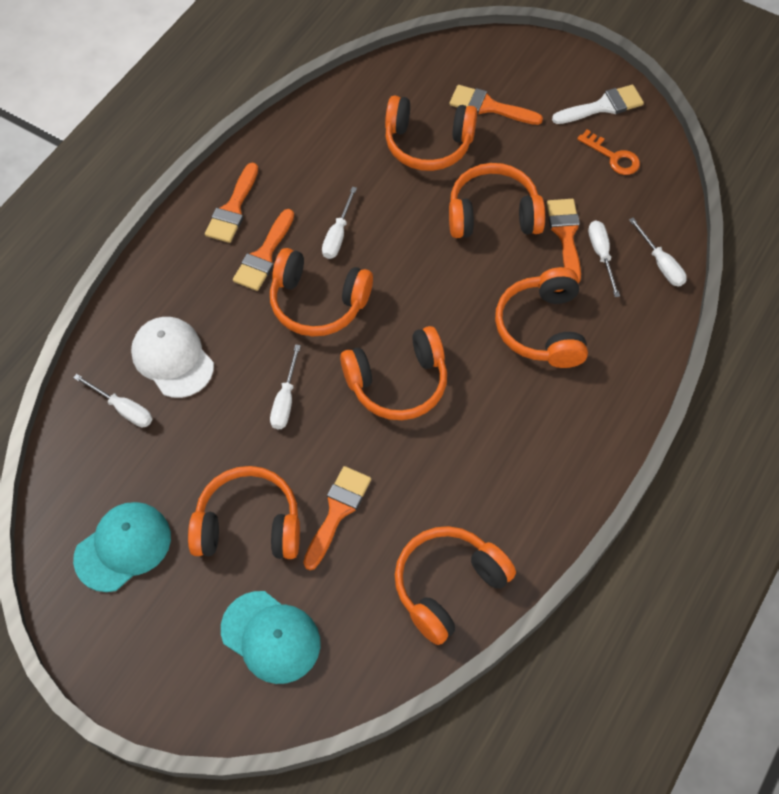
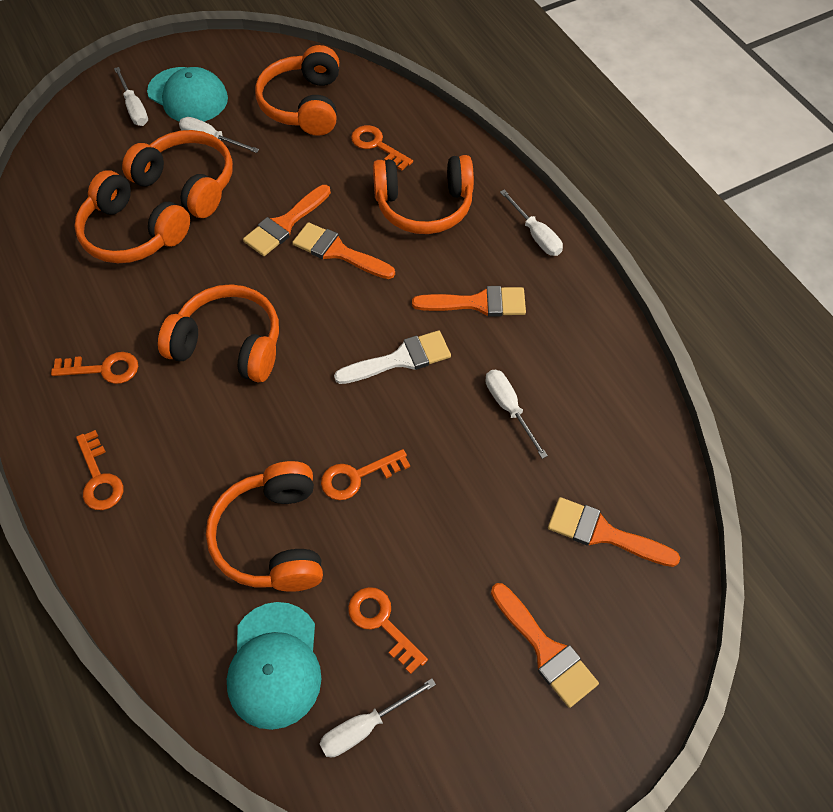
orange headphones: [188,466,300,559] [270,248,373,336] [340,326,447,420] [385,96,477,171] [395,526,516,645] [449,163,545,238] [495,267,588,368] = 7 -> [74,170,190,263] [122,130,233,218] [158,284,279,383] [206,461,323,592] [255,45,339,136] [373,155,474,234] = 6
orange key: [577,130,640,175] = 1 -> [51,352,138,384] [76,430,123,510] [321,449,410,500] [348,587,428,674] [351,125,413,171] = 5
white cap: [131,317,214,398] = 1 -> none = 0

